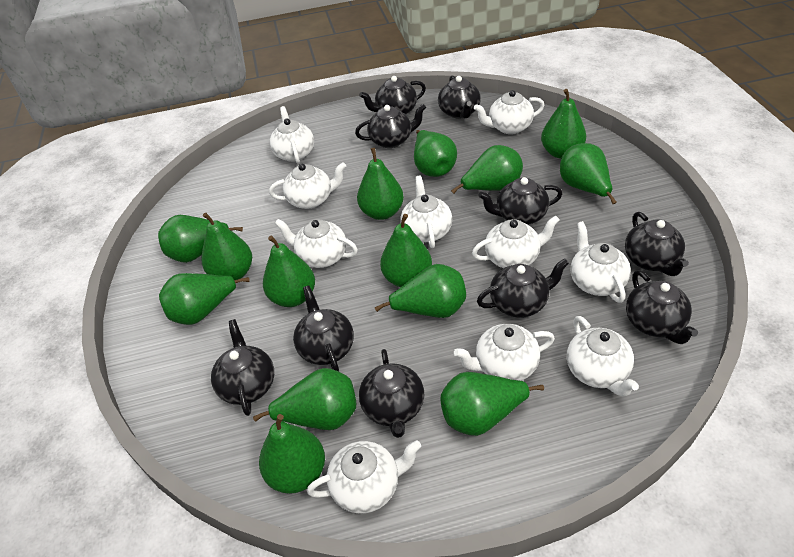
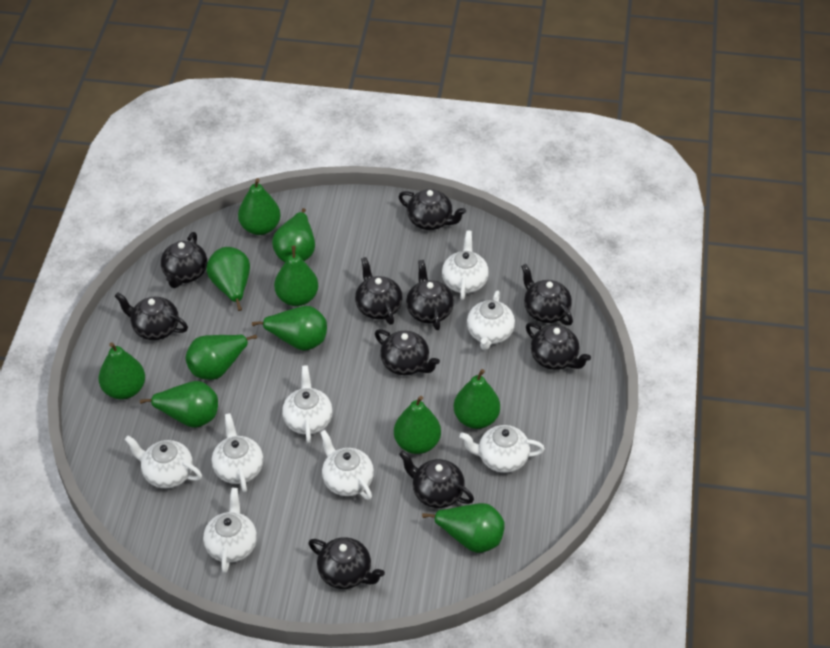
green pear: [158,215,243,263] [159,273,250,325] [202,213,252,280] [253,368,356,430] [259,414,325,494] [263,235,315,307] [357,148,404,220] [375,264,466,318] [380,214,432,287] [414,130,457,177] [441,372,544,436] [451,145,523,194] [541,89,586,159] [560,143,617,204] = 14 -> [99,343,145,399] [140,381,218,428] [185,335,257,380] [206,247,250,311] [238,178,281,235] [252,306,327,351] [272,208,315,262] [274,245,318,306] [394,396,441,454] [422,503,505,553] [454,369,500,429] = 11
white teapot: [269,162,346,209] [270,106,314,164] [274,219,358,268] [307,440,421,514] [400,175,452,248] [454,324,555,381] [472,216,560,268] [474,90,545,134] [567,316,639,397] [570,221,631,303] = 10 -> [125,436,202,489] [203,488,257,573] [212,413,263,493] [282,365,333,443] [320,430,374,500] [442,230,489,300] [460,425,545,473] [467,290,515,350] = 8

